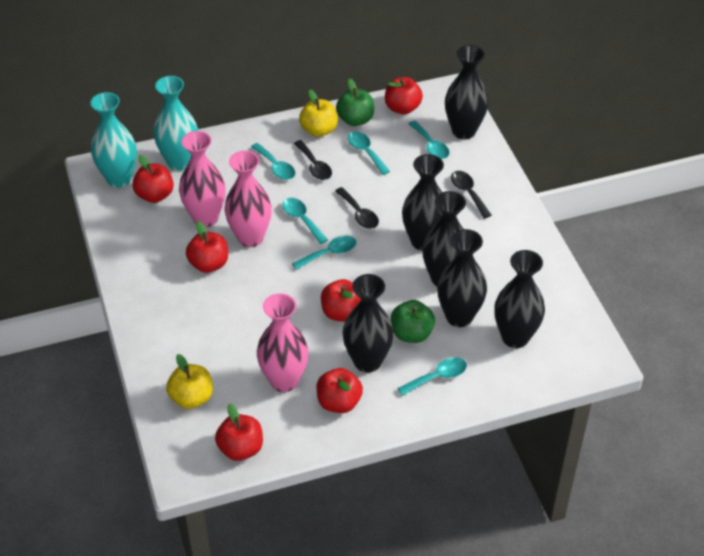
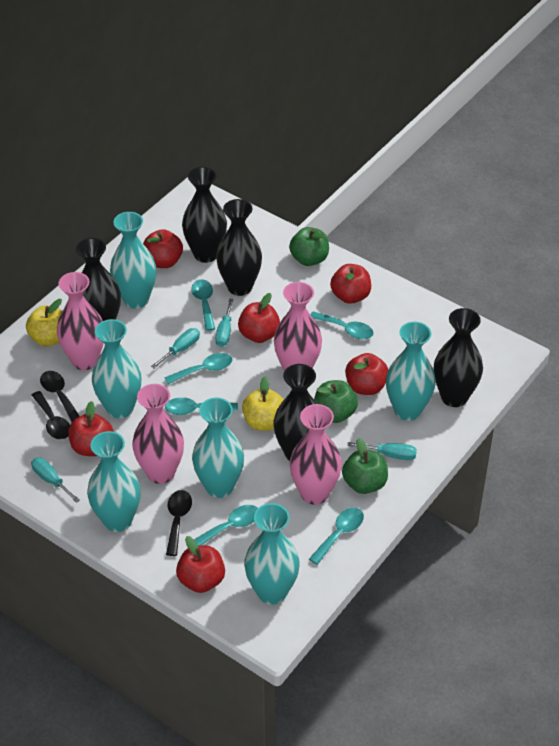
black vase: [343,274,394,373] [402,154,444,251] [422,191,466,286] [437,229,487,327] [445,45,488,139] [494,250,545,348] = 6 -> [76,238,121,321] [182,167,227,263] [216,199,262,296] [273,364,317,461] [434,308,483,407] = 5
green apple: [336,78,374,126] [391,300,435,343] = 2 -> [289,227,329,266] [314,380,358,423] [342,438,388,494] = 3
pink vase: [179,131,225,227] [225,151,272,247] [257,293,309,392] = 3 -> [57,272,104,370] [132,384,184,484] [274,282,322,371] [289,404,342,505] = 4
turquoise screwdriver: none = 0 -> [31,458,80,503] [151,328,200,368] [215,298,234,347] [347,442,417,460] = 4
turquoise vase: [90,92,137,188] [154,76,198,171] = 2 -> [87,431,141,532] [92,319,141,419] [110,212,156,309] [192,398,244,498] [244,503,300,605] [386,322,436,421] = 6

